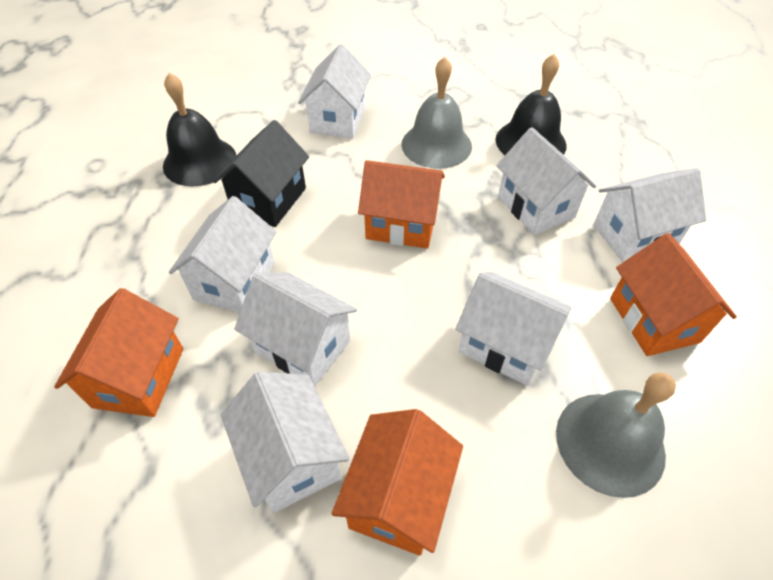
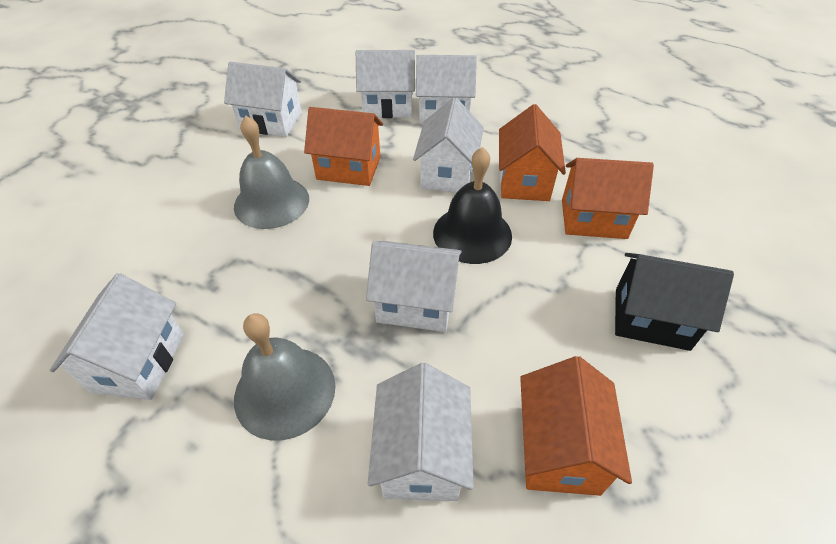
black bell: [163,73,237,187] [496,54,566,155] = 2 -> [433,147,512,264] = 1

